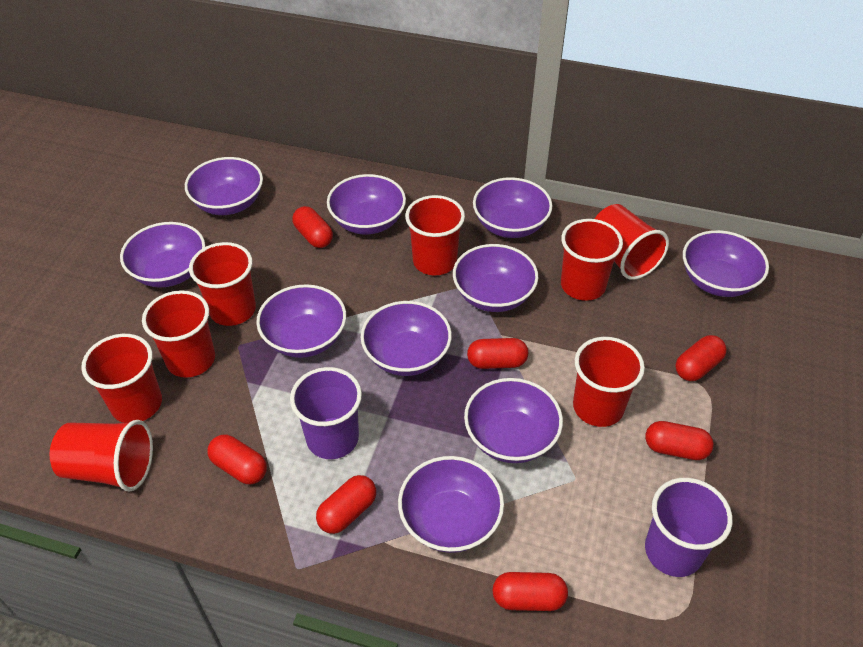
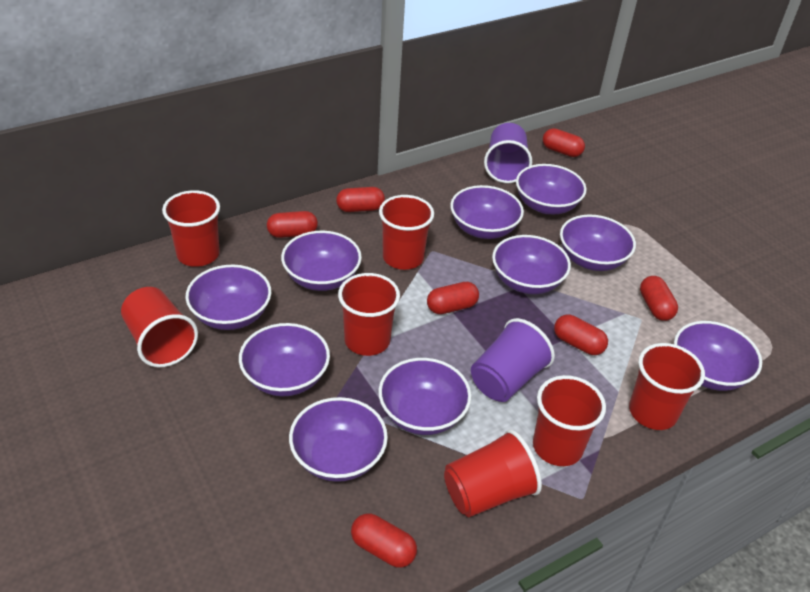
red cup: [49,420,153,492] [81,334,162,423] [142,290,215,378] [189,242,256,326] [405,195,465,275] [561,219,623,301] [573,337,645,427] [595,204,669,280] = 8 -> [121,287,198,367] [162,190,220,267] [338,273,400,356] [379,195,434,270] [444,430,542,517] [533,375,606,466] [629,343,705,430] = 7

